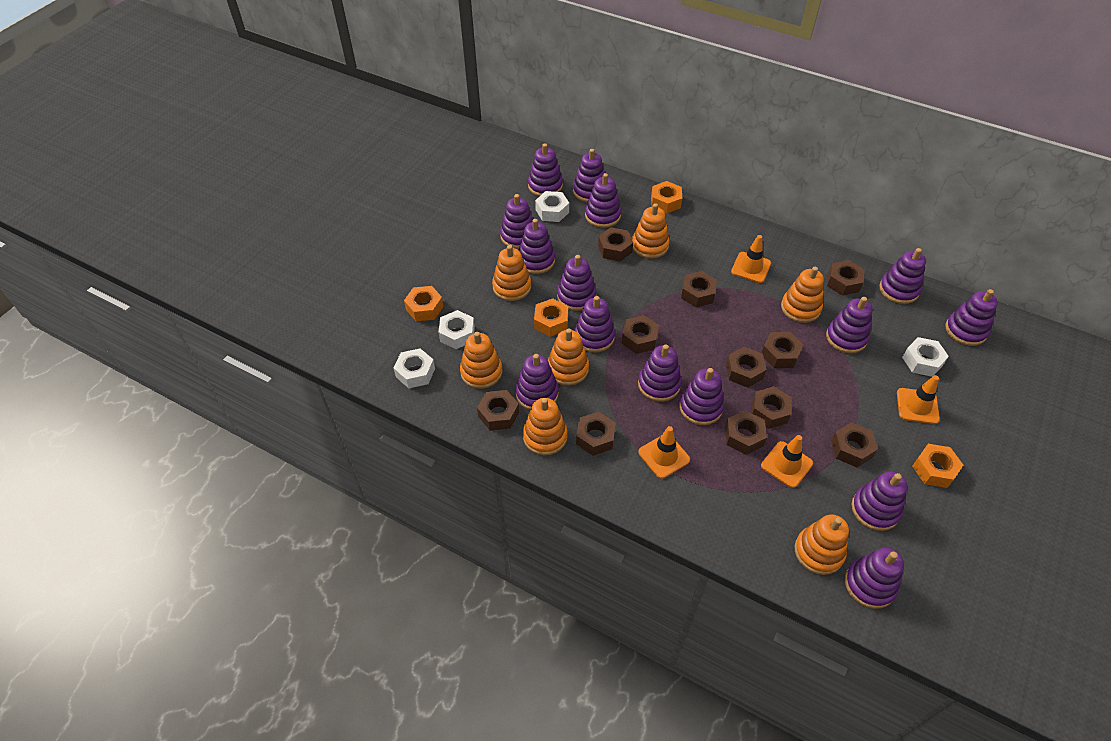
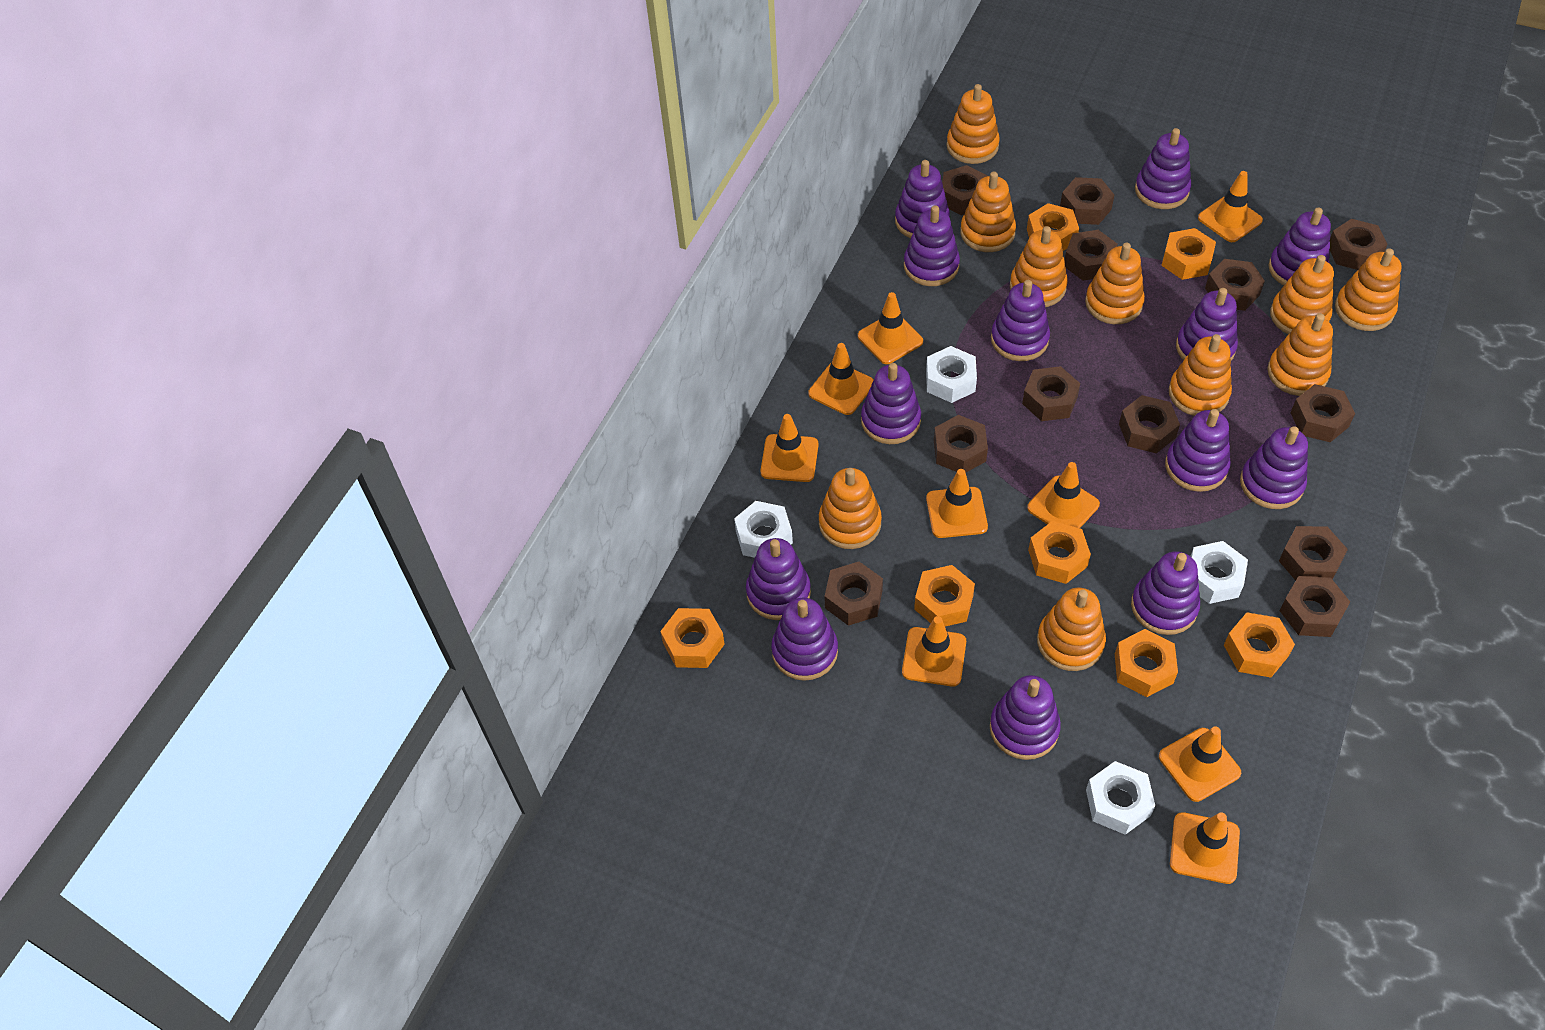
brown nut: [477,390,519,431] [576,411,616,456] [598,227,633,261] [622,315,659,354] [681,271,717,307] [725,410,767,455] [726,347,767,388] [751,386,792,429] [762,332,803,368] [827,260,865,296] [831,422,878,467] = 11 -> [825,562,883,626] [934,415,988,473] [942,165,987,215] [1022,366,1080,421] [1060,177,1114,225] [1065,230,1118,281] [1119,395,1180,453] [1205,259,1265,311] [1279,526,1348,581] [1280,576,1350,637] [1291,384,1355,442] [1330,219,1388,270] = 12
orange nut: [404,286,444,321] [534,298,568,337] [651,181,682,214] [912,444,963,488] = 4 -> [660,608,725,668] [914,565,975,627] [1027,203,1079,251] [1028,521,1091,584] [1115,629,1178,697] [1161,228,1216,280] [1224,612,1295,677] = 7
orange stacking toy: [460,332,503,389] [492,245,531,301] [523,398,568,456] [548,328,589,386] [632,203,670,259] [781,267,824,323] [795,514,849,575] = 7 -> [819,468,882,549] [946,84,1000,164] [960,172,1016,252] [1010,226,1068,307] [1037,587,1106,671] [1085,243,1145,324] [1169,334,1232,416] [1267,313,1333,396] [1270,255,1334,334] [1335,248,1402,331] = 10
orange traffic cone: [638,426,690,479] [731,235,771,283] [761,435,813,488] [897,375,940,424] = 4 -> [760,414,818,482] [808,343,874,415] [858,292,923,364] [902,616,966,686] [926,469,988,538] [1027,462,1100,528] [1159,726,1241,802] [1170,812,1240,884] [1198,171,1263,242] = 9
purple stacking toy: [500,194,533,249] [515,354,559,410] [519,219,555,274] [528,143,563,196] [557,255,596,311] [573,149,605,202] [574,296,615,353] [585,173,621,228] [638,344,682,402] [679,368,724,425] [826,297,872,354] [845,548,904,609] [851,471,908,531] [879,248,926,304] [945,289,998,346] = 15 -> [746,538,811,620] [771,598,838,681] [861,363,921,444] [895,160,950,238] [904,205,960,286] [990,675,1061,760] [991,280,1050,361] [1131,551,1200,635] [1135,128,1191,209] [1165,409,1231,492] [1176,288,1238,361] [1240,426,1308,509] [1269,208,1331,286] = 13

